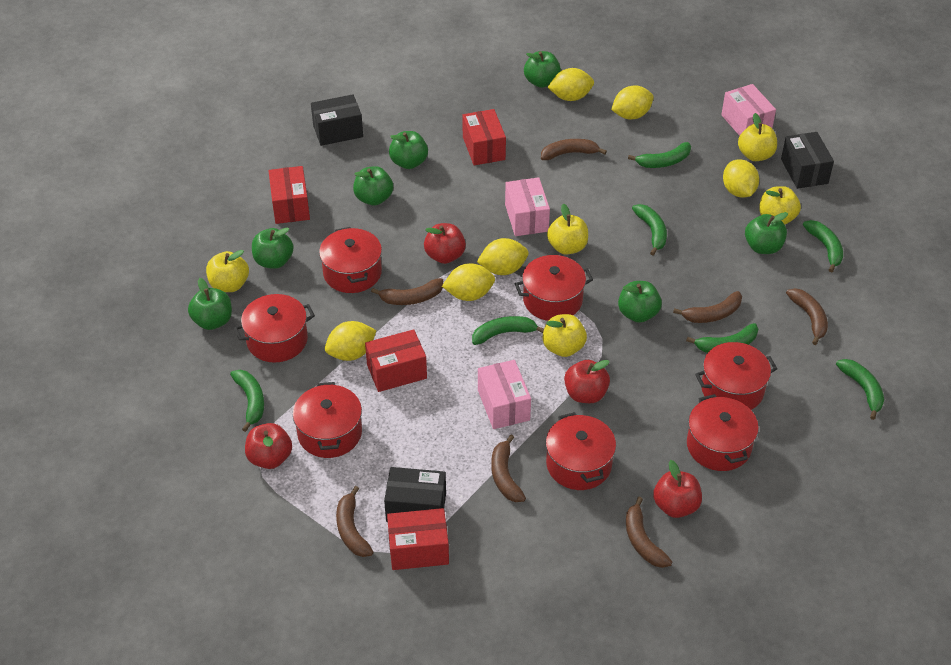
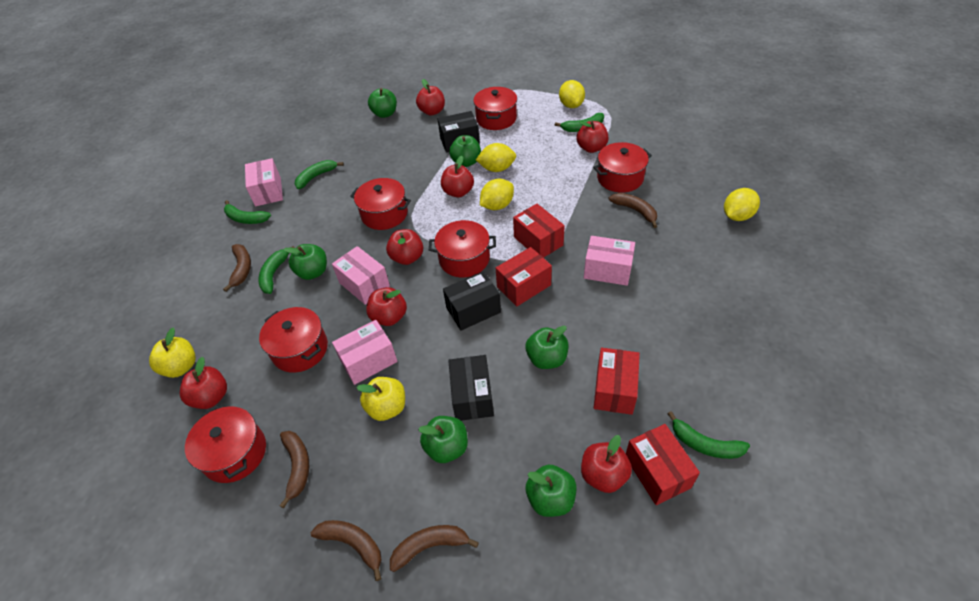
brown banana: [336,486,373,557] [371,278,443,305] [491,435,526,502] [541,139,607,160] [626,497,672,568] [673,291,742,323] [786,288,828,345] = 7 -> [223,244,251,292] [279,431,309,508] [311,520,382,581] [390,525,479,572] [609,193,657,228] = 5
green apple: [188,278,232,330] [252,227,294,269] [353,166,393,205] [389,131,428,169] [524,51,561,88] [618,281,662,323] [745,212,788,254] = 7 -> [284,244,327,280] [368,88,397,118] [418,416,468,463] [449,135,481,167] [526,326,568,369] [526,465,576,517] = 6
green banana: [230,370,264,432] [472,316,544,345] [628,142,691,168] [632,204,667,255] [686,323,758,353] [803,220,843,272] [836,359,884,420] = 7 -> [224,200,271,224] [259,246,295,294] [295,160,344,189] [555,113,604,132] [668,411,750,459] = 5
pink box: [478,360,531,429] [505,177,550,236] [721,84,776,136] = 3 -> [245,158,283,206] [332,246,390,305] [332,320,398,385] [584,236,635,286] = 4
red apple: [245,423,292,469] [424,223,466,264] [564,360,610,403] [653,460,702,518] = 4 -> [180,357,227,409] [366,287,407,326] [386,229,423,265] [416,79,445,116] [441,156,474,197] [577,121,609,153] [581,435,632,493] = 7
red pot: [234,294,315,362] [293,382,362,458] [319,227,382,293] [515,255,593,321] [546,412,616,490] [687,394,759,471] [695,342,777,410] = 7 -> [185,405,266,483] [259,307,328,373] [350,178,411,230] [429,220,496,278] [473,87,517,130] [593,142,652,193] = 6
yellow apple: [206,250,249,292] [543,314,587,357] [547,204,588,255] [738,113,777,161] [759,186,801,224] = 5 -> [149,327,196,378] [356,377,405,421] = 2
yellow lemon: [325,321,376,361] [442,263,495,301] [477,238,529,275] [548,68,594,101] [611,85,654,119] [723,159,759,198] = 6 -> [476,143,516,172] [480,179,514,210] [559,80,585,108] [724,188,760,221] = 4

